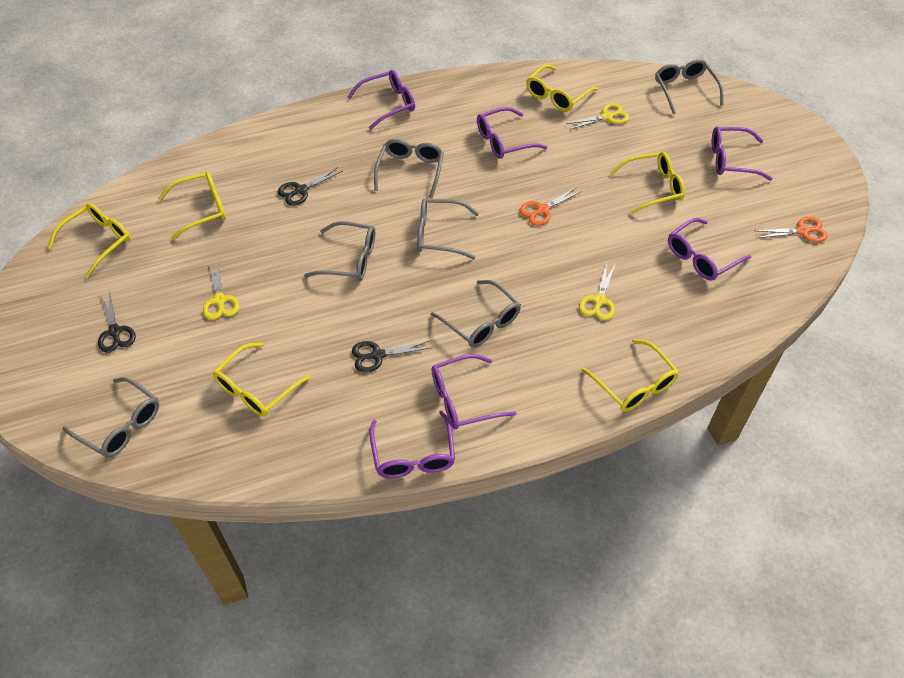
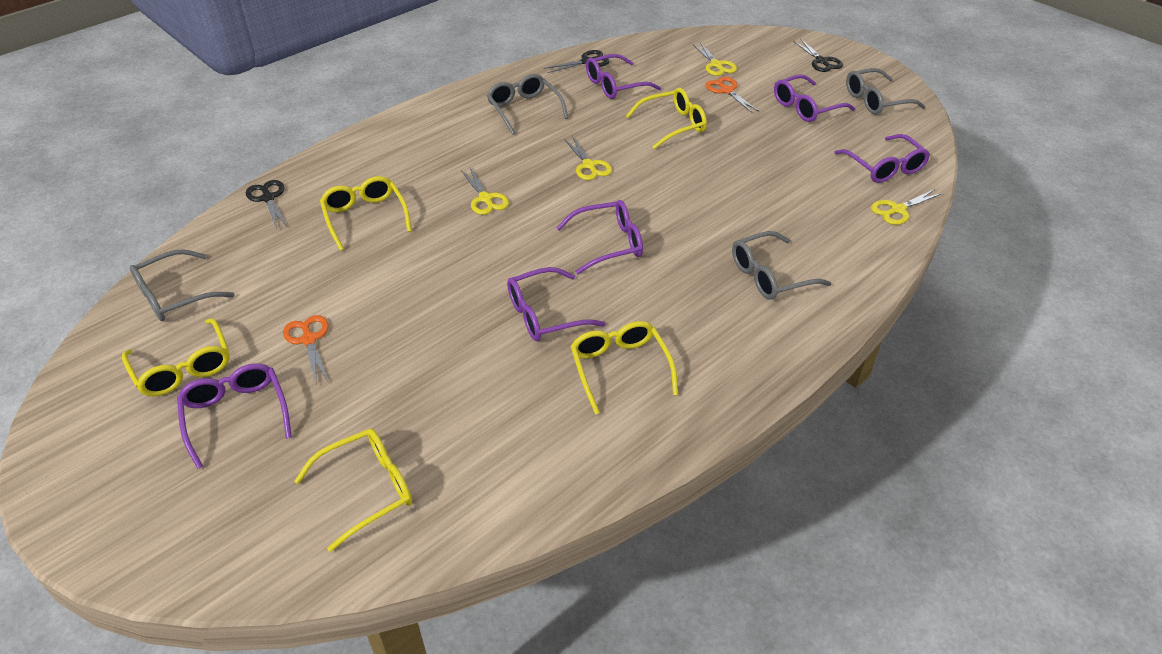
grey glasses: [63,377,159,458] [304,221,375,281] [374,139,444,198] [417,198,479,259] [431,280,521,348] [655,59,724,114] = 6 -> [130,250,235,321] [487,74,568,135] [732,231,831,300] [846,68,926,115] = 4
yellow glasses: [48,203,131,278] [158,172,226,240] [213,342,311,417] [526,64,598,111] [581,339,679,412] [610,152,685,214] = 6 -> [122,318,230,396] [294,429,412,552] [320,176,412,251] [570,321,678,415] [626,88,707,149] = 5
yellow scissors: [203,261,239,320] [566,103,629,130] [579,263,616,320] = 3 -> [461,168,509,215] [564,136,612,180] [693,42,737,76] [871,189,943,225] = 4

